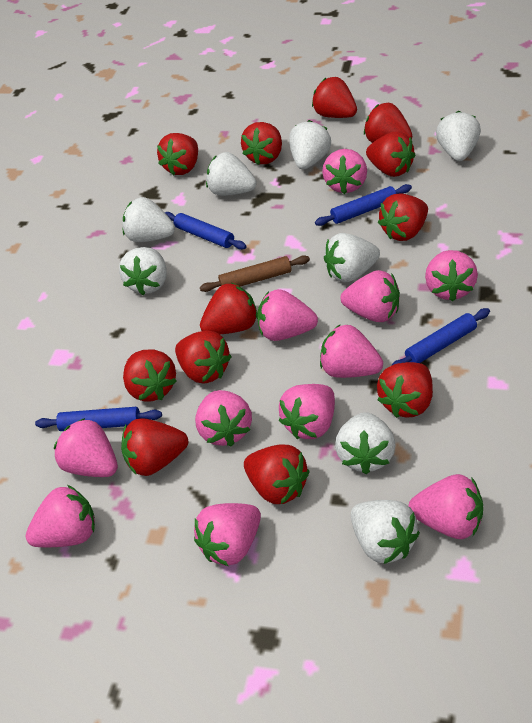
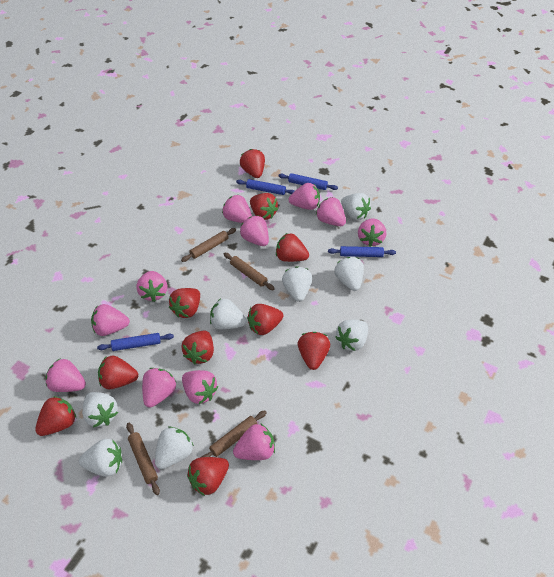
brown rolling pin: [200,255,310,292] = 1 -> [126,423,160,495] [181,228,236,262] [202,410,267,457] [224,253,275,290] = 4
red strawberry: [121,418,188,476] [123,350,177,402] [157,133,198,176] [175,330,232,384] [200,283,257,334] [241,122,282,165] [244,445,310,504] [312,77,357,118] [364,103,412,143] [366,131,415,177] [377,362,433,418] [378,193,428,241] = 12 -> [35,396,76,436] [98,355,138,389] [169,288,200,318] [181,331,214,364] [187,457,229,496] [240,149,265,178] [247,304,283,335] [250,193,279,220] [276,233,309,262] [298,332,330,370] = 10

